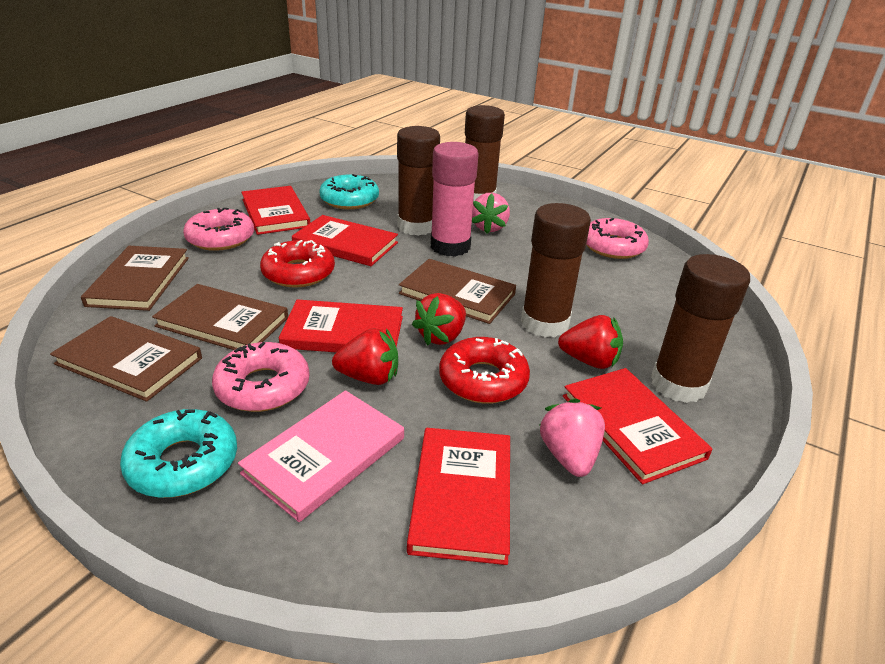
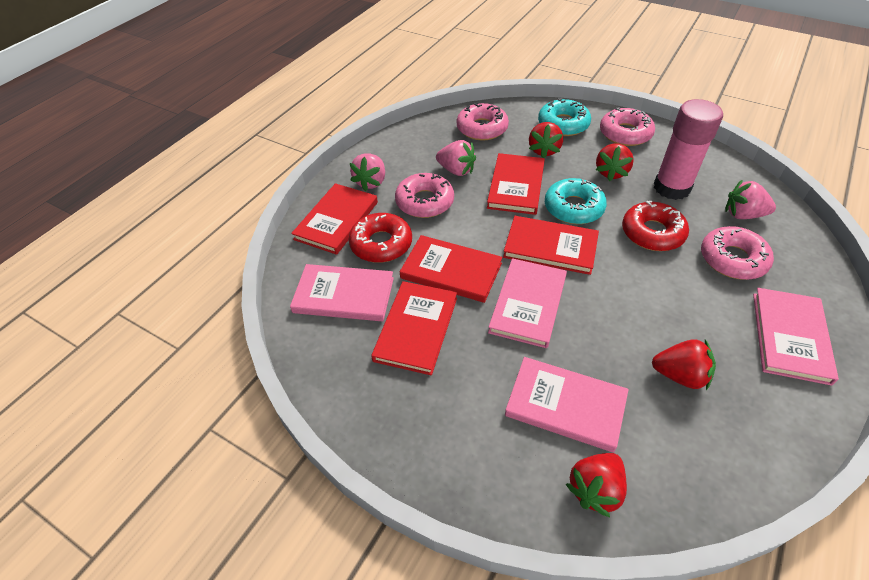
brown book: [50,316,202,402] [81,246,189,311] [152,284,288,350] [399,259,516,324] = 4 -> none = 0
brown glue stick: [397,126,440,236] [465,105,505,201] [521,203,591,338] [651,254,750,403] = 4 -> none = 0
pink book: [238,390,404,522] = 1 -> [290,264,394,321] [488,258,567,348] [505,357,629,453] [753,288,839,386] = 4
pink donut: [183,208,254,251] [212,342,310,412] [586,218,649,259] = 3 -> [395,173,454,218] [457,103,509,141] [600,107,655,146] [701,226,774,280] = 4
pink strawberry: [472,193,510,234] [539,398,605,477] = 2 -> [350,154,385,191] [436,140,476,176] [725,180,776,219] = 3
red strawberry: [332,328,398,385] [412,293,466,346] [558,315,623,369] = 3 -> [529,122,563,158] [566,453,627,517] [596,143,634,181] [652,339,716,390] = 4

